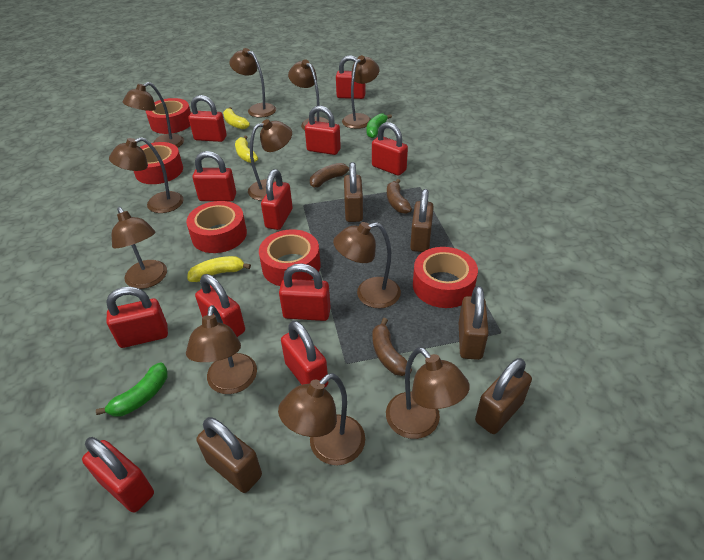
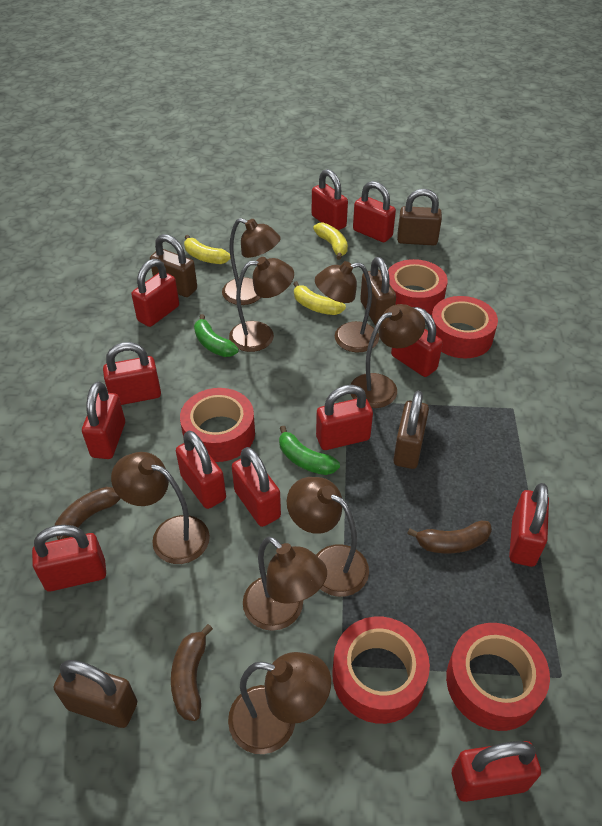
brown lamp: [109,137,184,213] [112,207,167,289] [122,82,184,148] [186,305,257,394] [229,48,276,118] [248,119,292,201] [278,373,365,465] [288,60,329,130] [333,222,401,308] [342,55,380,129] [386,347,470,439] = 11 -> [111,452,210,564] [222,218,281,305] [228,652,331,754] [229,257,294,352] [243,537,327,631] [287,477,369,597] [315,261,379,352] [351,304,425,408] = 8
red padlock: [82,437,154,513] [106,287,168,348] [189,95,227,142] [193,151,236,201] [195,274,245,337] [261,169,293,230] [279,263,331,321] [281,320,328,388] [305,106,341,155] [336,55,366,99] [372,122,408,176] = 11 -> [32,525,106,591] [82,381,125,459] [103,342,161,405] [131,259,179,327] [176,431,226,509] [232,447,281,527] [312,169,348,230] [316,385,373,450] [353,181,396,242] [391,307,443,377] [452,741,541,802] [509,483,549,567] = 12

